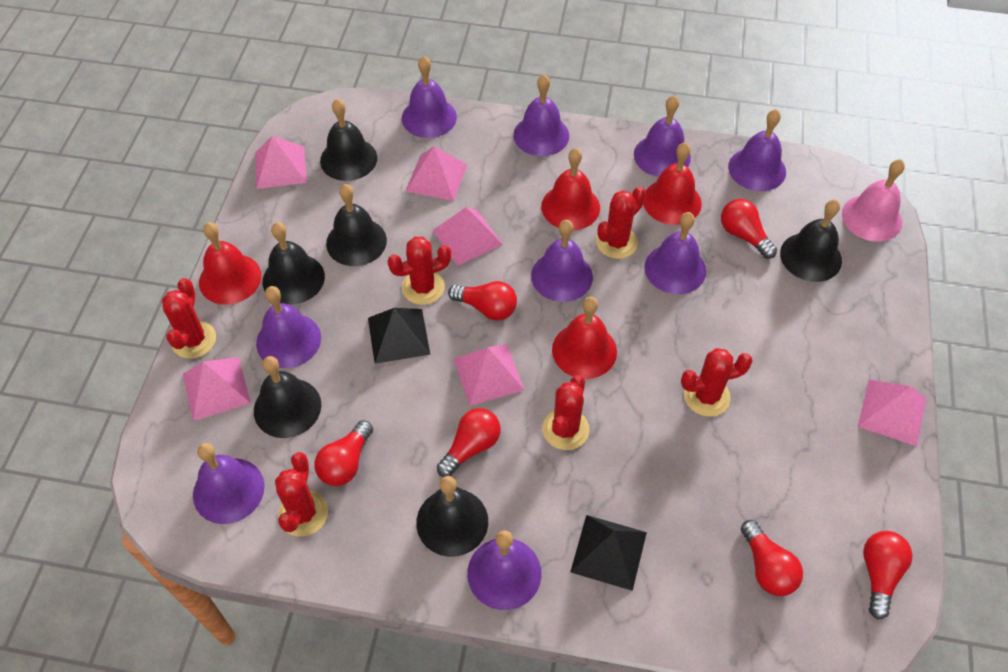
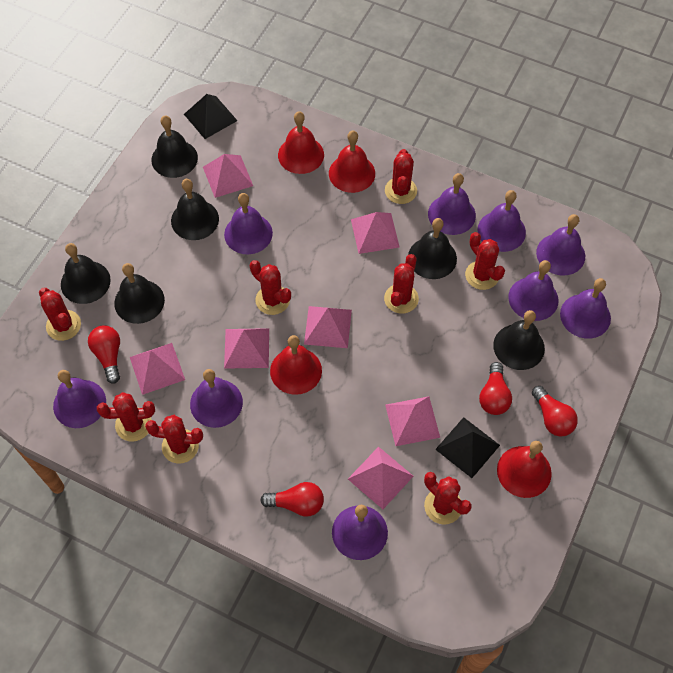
pink bell: [842,159,905,242] = 1 -> none = 0
pink pyramid: [183,357,251,421] [255,136,307,189] [406,146,467,201] [433,207,503,266] [454,344,524,406] [858,380,926,446] = 6 -> [130,343,185,395] [203,154,253,198] [224,328,269,369] [304,306,352,348] [348,447,413,509] [351,212,400,254] [385,396,440,446] = 7
red cactus: [162,278,216,359] [275,452,328,536] [387,237,451,305] [542,375,590,450] [596,186,646,259] [681,348,753,417] = 6 -> [39,288,81,341] [97,392,155,441] [145,415,203,463] [250,260,291,315] [384,254,419,314] [385,149,417,204] [424,472,472,525] [465,232,505,290] = 8
red light bulb: [314,420,373,486] [437,408,501,477] [448,281,517,321] [721,199,777,259] [741,520,803,596] [863,531,913,619] = 6 -> [88,325,120,384] [260,482,324,517] [479,362,512,415] [532,386,578,437] = 4

